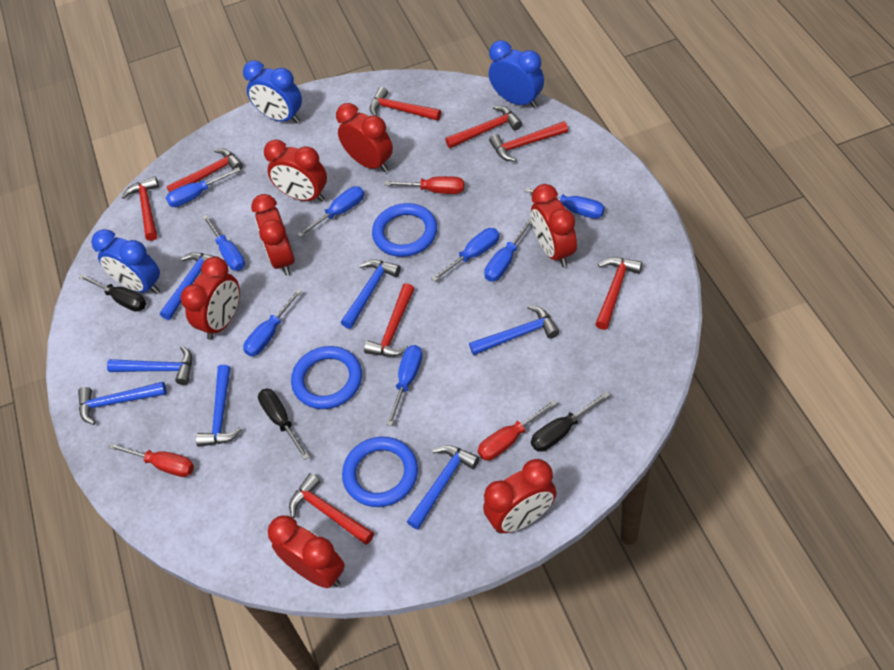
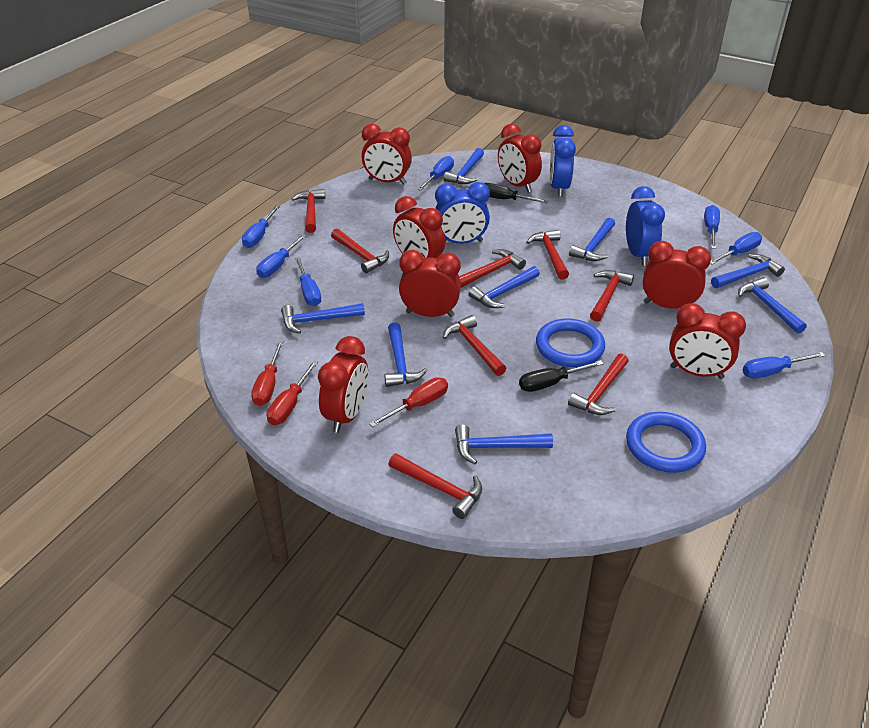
black screwdriver: [78,274,146,312] [258,389,309,460] [531,391,610,452] = 3 -> [484,183,548,203] [519,360,604,392] = 2
blue hammer: [78,382,167,425] [107,346,192,385] [160,252,220,320] [196,365,242,447] [341,259,401,329] [407,445,479,529] [469,305,559,355] = 7 -> [281,303,365,334] [384,322,427,387] [444,148,484,184] [455,424,553,464] [469,266,540,308] [569,218,615,261] [711,254,785,288] [738,277,807,334] = 8
blue ring: [291,346,362,409] [342,437,418,507] [372,203,437,257] = 3 -> [536,318,605,367] [626,412,706,473] = 2
blue screwdriver: [166,167,241,207] [202,215,245,271] [243,289,302,356] [297,186,364,237] [386,345,422,426] [431,228,499,282] [484,218,532,282] [525,188,605,219] = 8 -> [242,205,280,248] [256,234,307,278] [295,257,321,306] [417,156,454,191] [704,205,720,249] [710,232,762,265] [743,352,826,379] = 7

